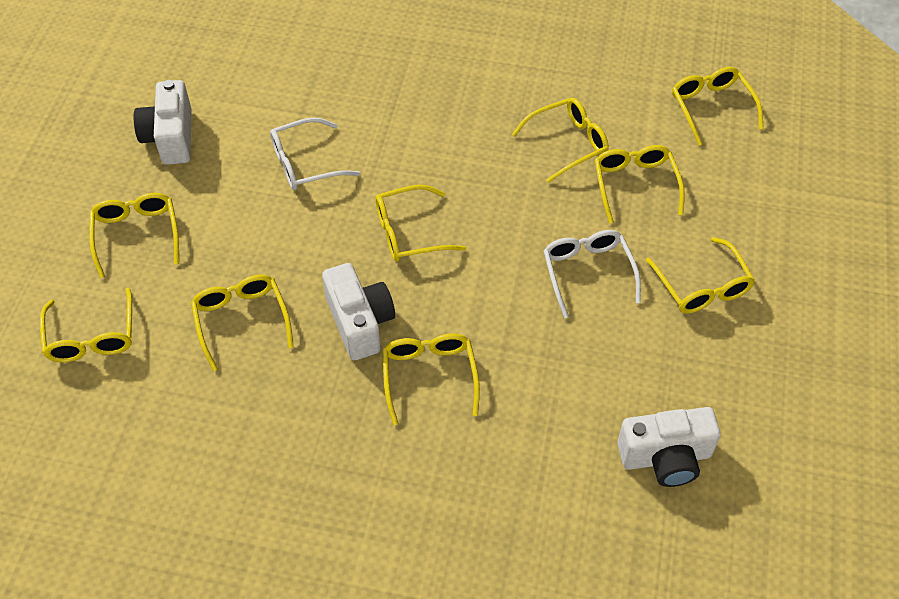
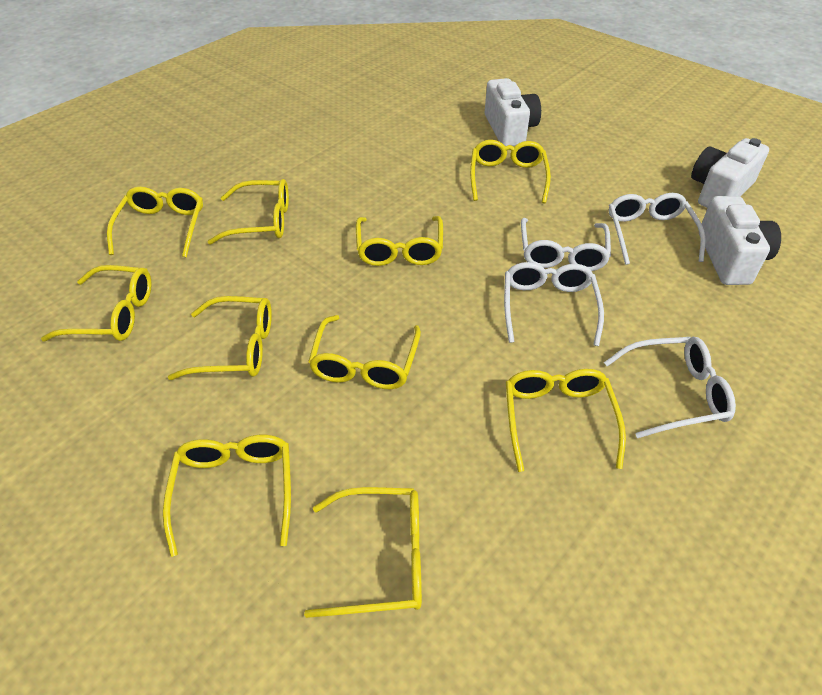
white glasses: [270,117,360,190] [543,230,641,319] = 2 -> [504,262,604,346] [521,218,611,271] [604,337,736,438] [609,193,706,265] = 4
yellow glasses: [40,287,132,363] [89,193,179,278] [191,275,294,372] [375,185,466,262] [383,333,480,425] [512,98,609,183] [595,145,685,224] [646,237,755,314] [672,67,764,146] = 9 -> [41,265,152,342] [107,187,203,257] [163,435,291,557] [168,296,272,380] [208,179,289,245] [304,487,422,618] [308,315,421,389] [356,216,443,266] [470,140,551,204] [506,369,626,472] = 10

